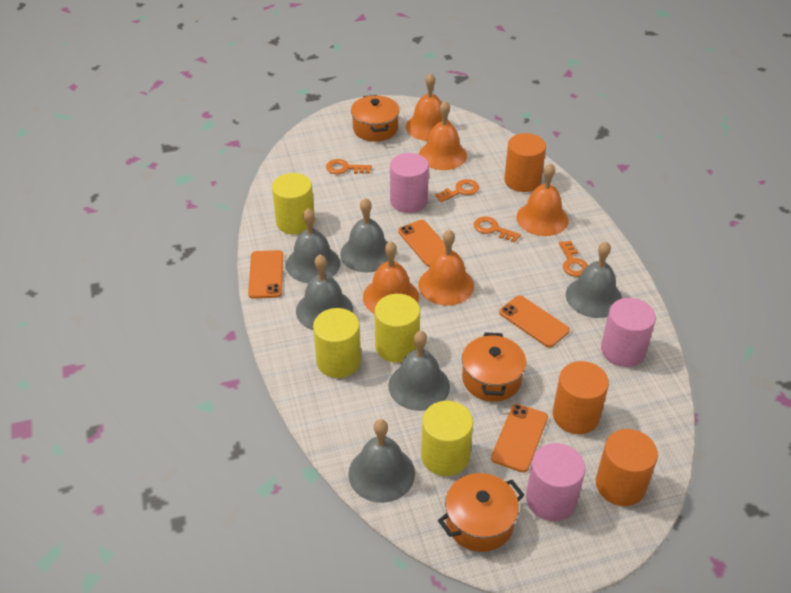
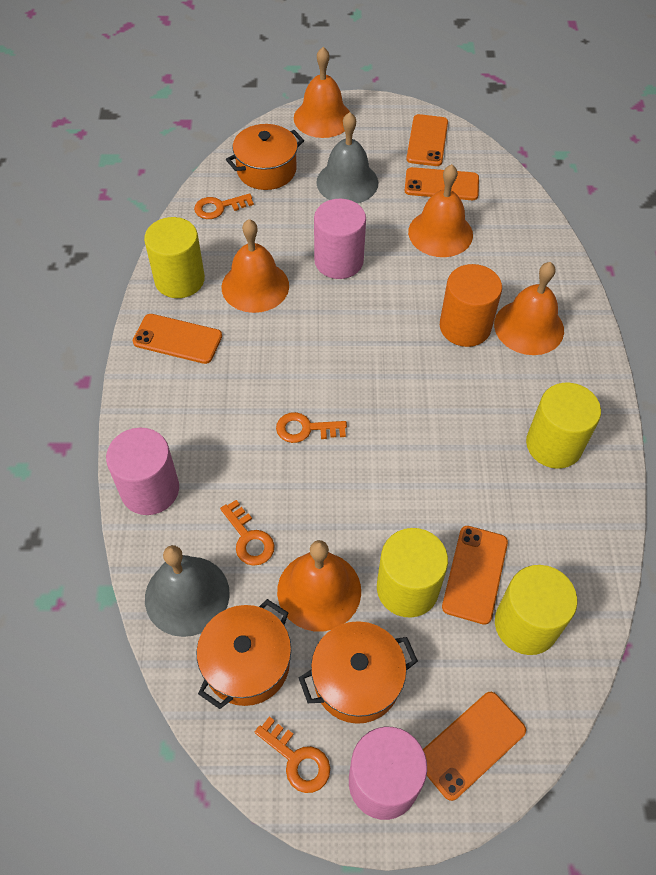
grey bell: [286,208,340,283] [296,254,353,330] [340,198,388,273] [348,419,415,503] [388,331,450,411] [566,241,622,318] = 6 -> [145,545,230,637] [316,112,378,203] = 2
orange cylinder: [504,133,546,192] [553,361,609,434] [596,429,658,506] = 3 -> [440,264,502,347] = 1
orange phone: [248,250,283,299] [398,220,445,267] [491,404,548,473] [499,295,570,348] = 4 -> [133,314,222,364] [405,167,479,200] [406,114,448,166] [423,692,526,801] [442,526,508,625] = 5

